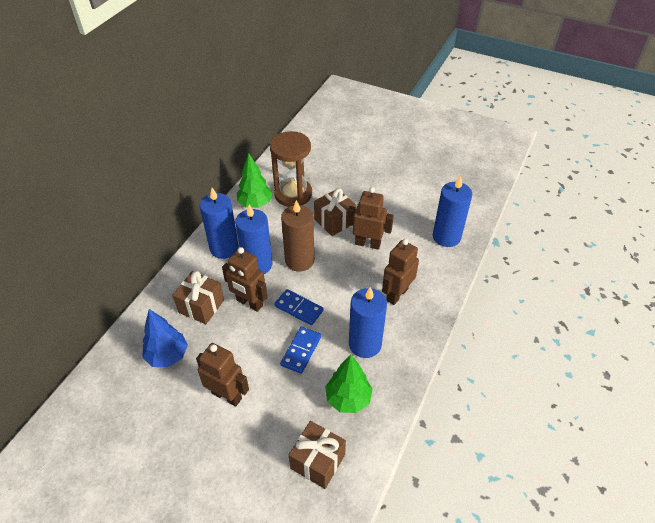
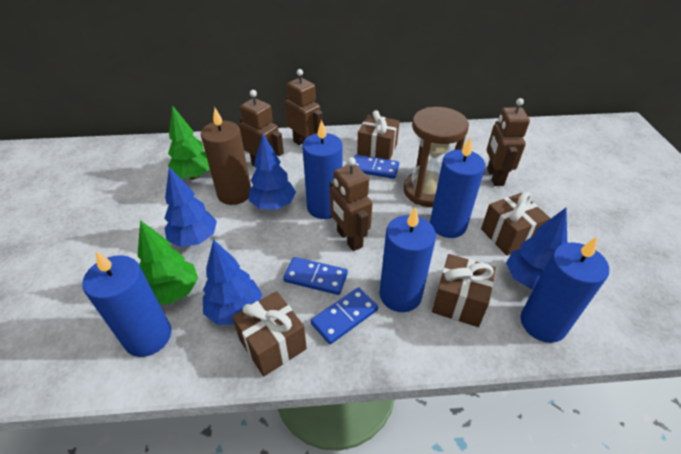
blue candle: [200,188,239,259] [235,204,272,274] [349,287,387,358] [433,176,472,247] = 4 -> [82,251,171,357] [302,120,343,219] [379,207,436,312] [430,137,485,238] [521,237,609,343] = 5
blue domino: [275,289,324,325] [280,327,321,374] = 2 -> [283,257,348,295] [311,287,378,344] [354,155,399,179] = 3
blue tree: [142,309,188,367] = 1 -> [164,167,217,247] [203,239,262,325] [249,134,296,210] [506,208,567,290] = 4
brown gift: [172,271,224,324] [289,421,346,489] [314,188,356,236] = 3 -> [232,291,307,377] [357,110,400,160] [432,254,496,327] [481,192,550,256] = 4

